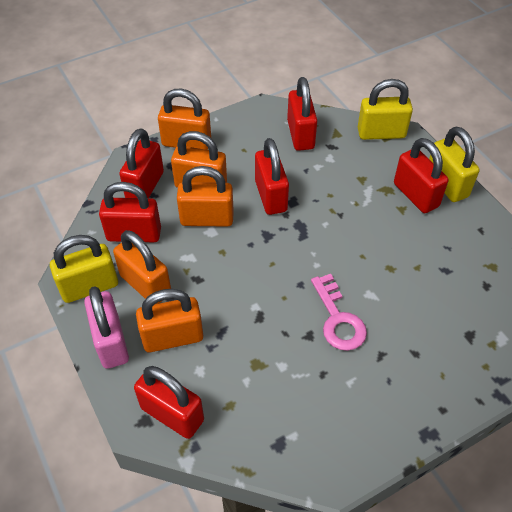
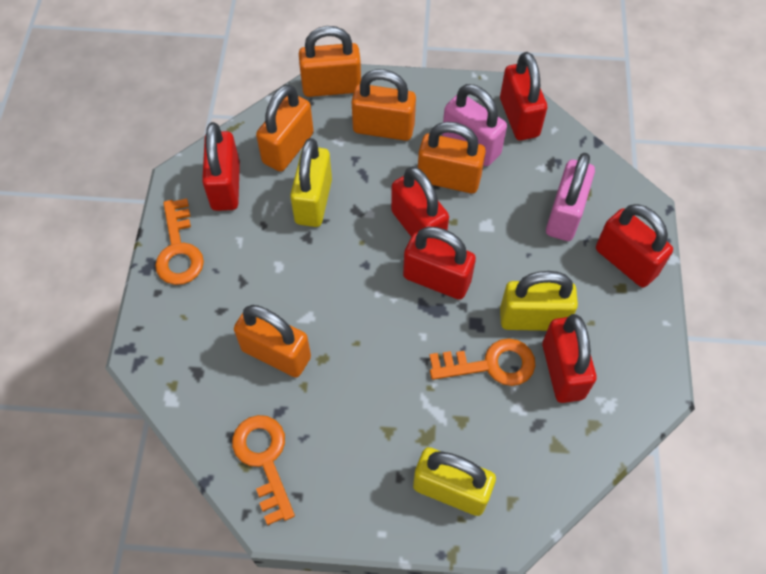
orange key: none = 0 -> [155,198,204,285] [232,415,295,525] [430,338,535,386] = 3
pink key: [311,274,367,351] = 1 -> none = 0
pink padlock: [84,286,129,369] = 1 -> [442,84,507,166] [546,153,595,241] = 2

